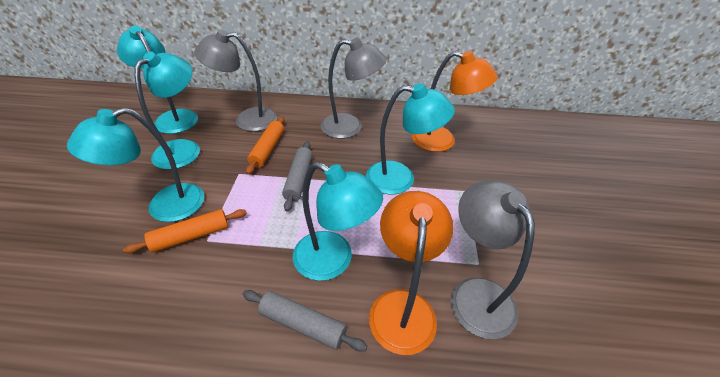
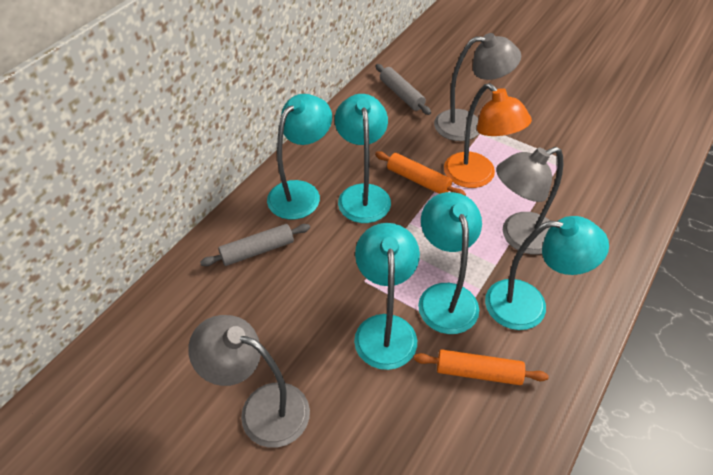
orange lamp: [369,191,454,355] [412,51,498,152] = 2 -> [444,83,532,188] = 1

